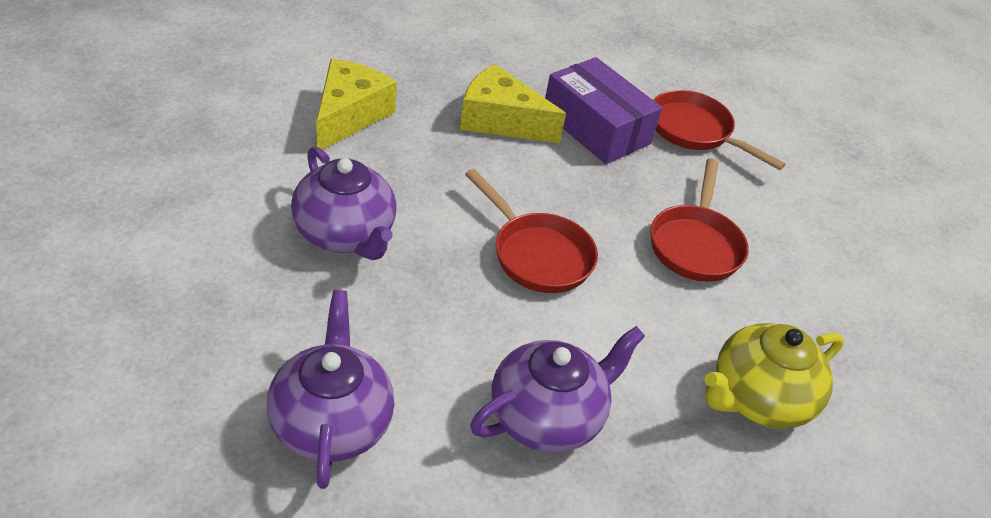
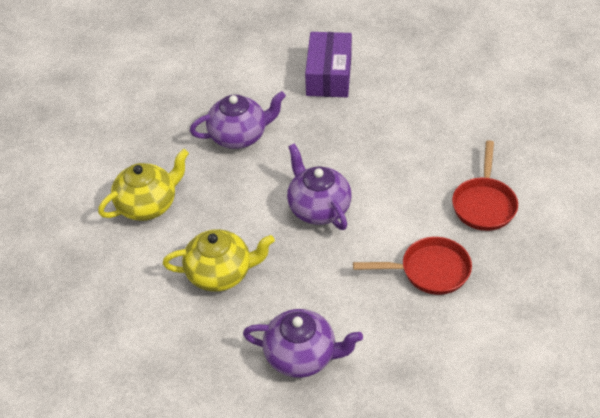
red pan: [465,169,598,293] [651,159,749,282] [653,90,786,170] = 3 -> [353,237,472,295] [452,140,518,231] = 2
yellow cheese: [316,59,397,150] [460,64,566,144] = 2 -> none = 0
yellow teapot: [705,323,844,429] = 1 -> [98,149,189,221] [163,229,275,292] = 2

